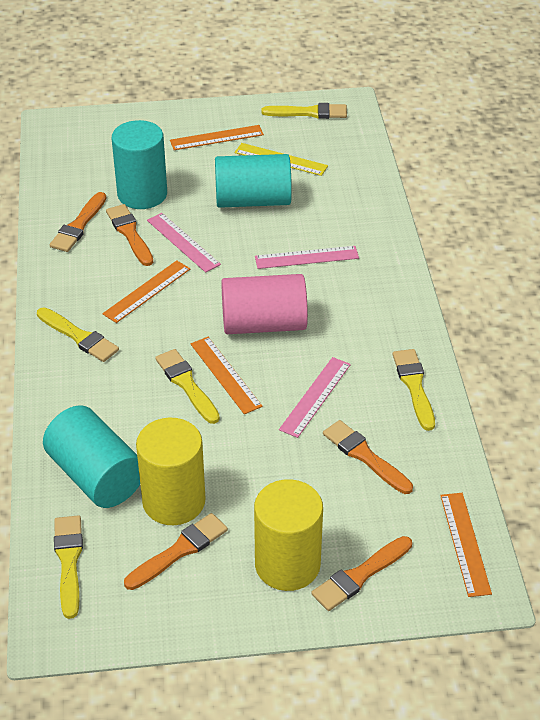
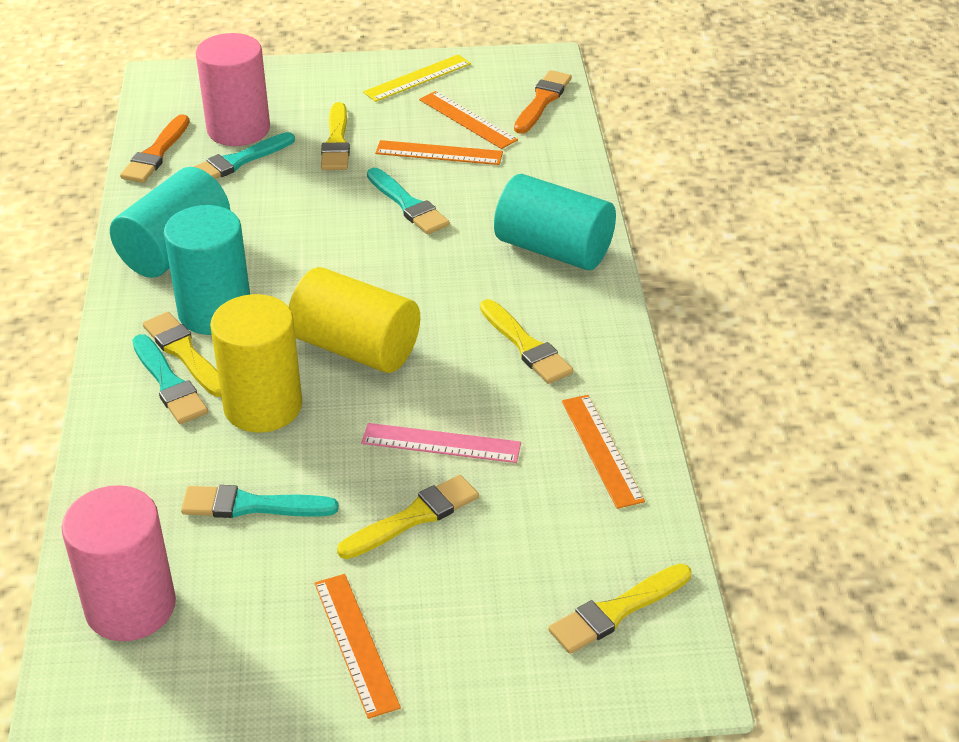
orange brush: [50,192,106,252] [106,204,153,266] [124,513,228,590] [311,536,412,611] [323,420,413,494] = 5 -> [120,114,190,183] [514,70,572,134] = 2
pink cylinder: [221,274,308,334] = 1 -> [61,485,176,641] [196,33,270,146] = 2
pink ruler: [147,213,221,273] [255,246,359,269] [279,357,351,438] = 3 -> [361,423,521,463] = 1
turquoise brush: none = 0 -> [132,334,208,424] [181,485,339,518] [193,132,295,179] [367,168,450,234] = 4

